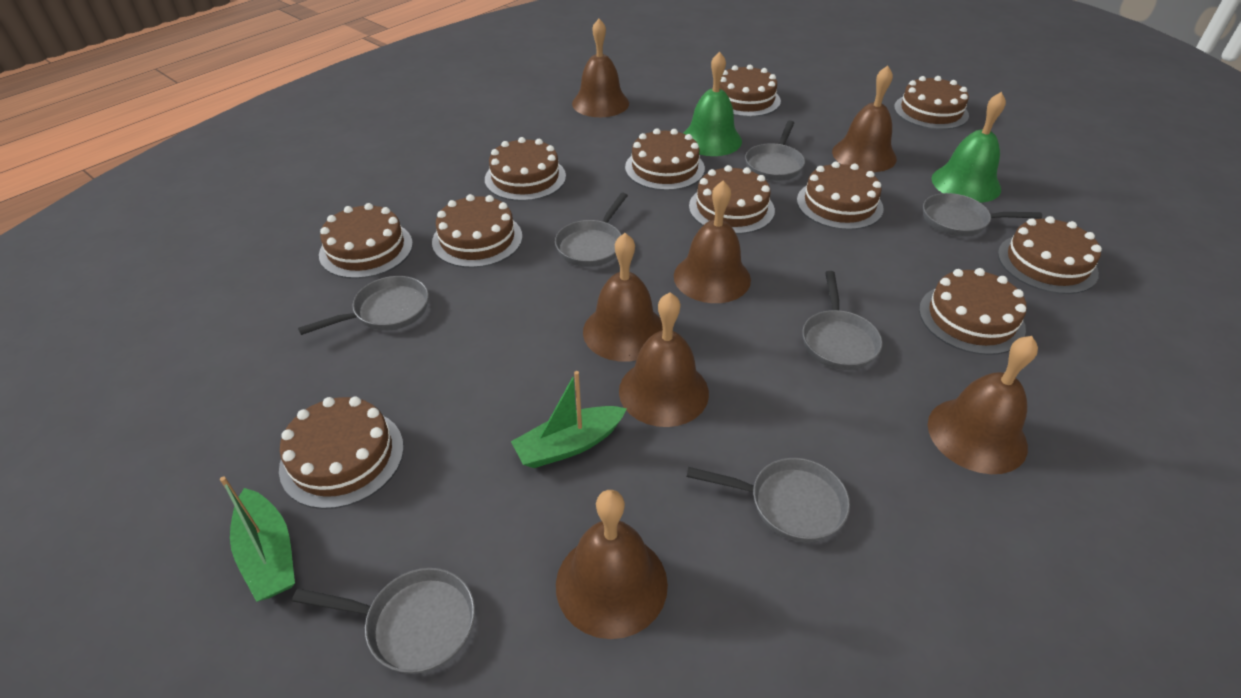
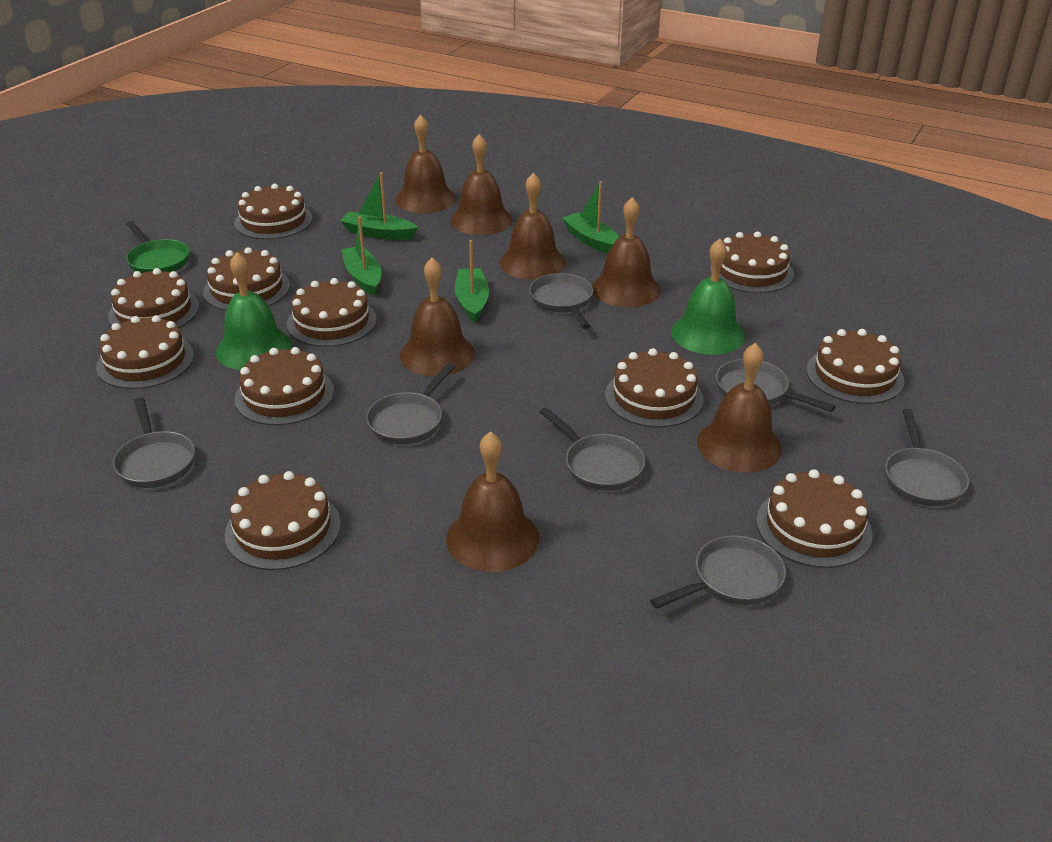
green boat: [220,476,295,602] [511,371,627,468] = 2 -> [340,172,418,240] [341,217,381,296] [455,240,489,323] [562,181,619,254] = 4
green pan: none = 0 -> [126,221,189,273] = 1

